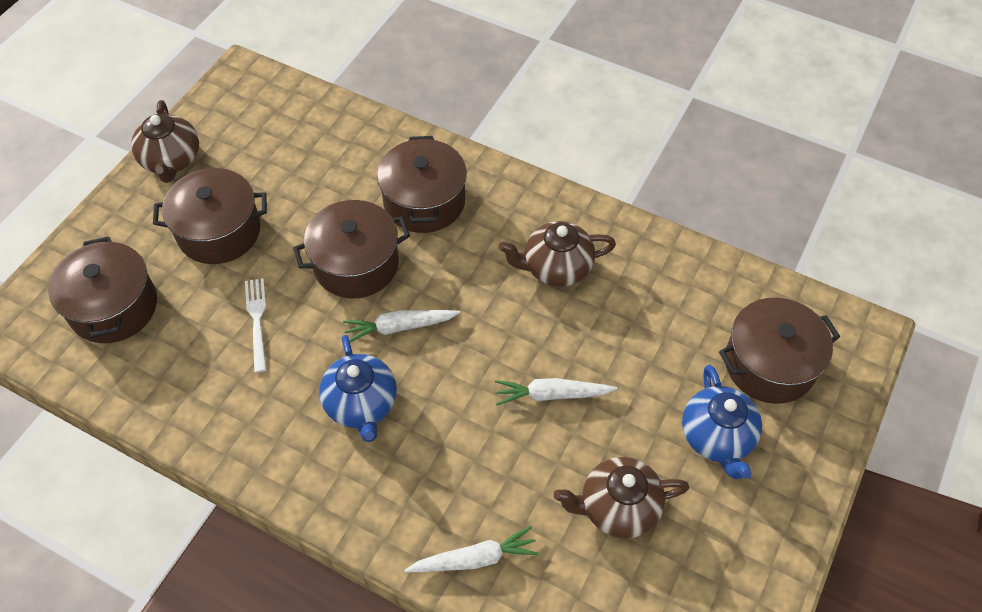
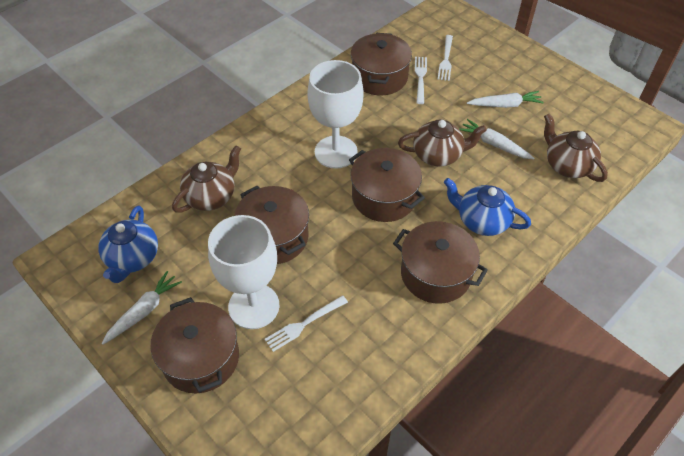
white fork: [245,278,267,373] = 1 -> [265,295,348,352] [415,57,427,104] [438,35,453,81] = 3
white goblet: none = 0 -> [208,215,279,329] [307,60,364,169] = 2

